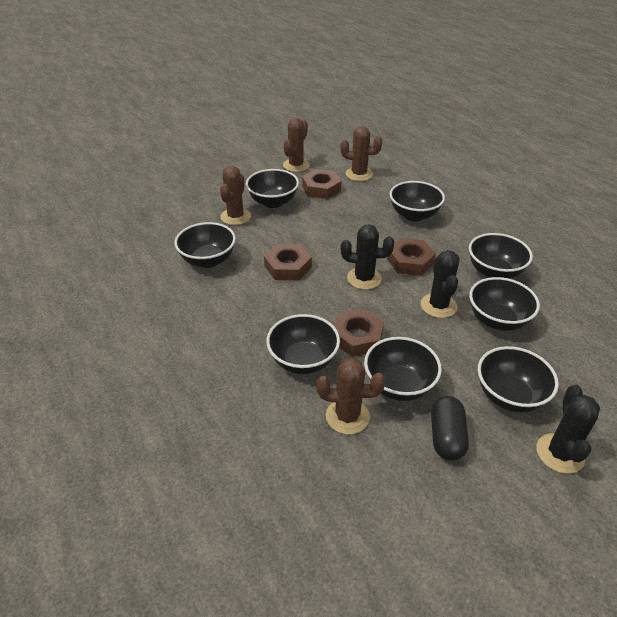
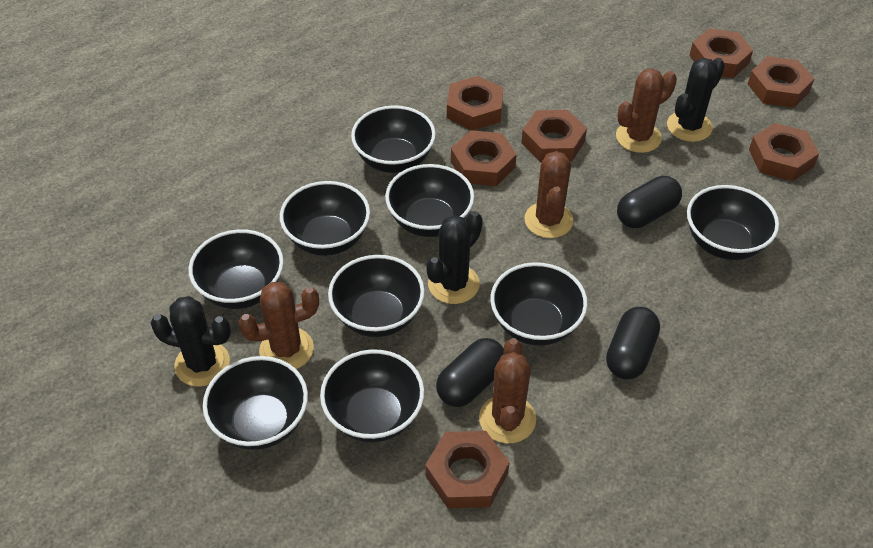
black bowl: [175,222,236,268] [246,169,299,208] [266,314,340,374] [364,337,442,401] [390,181,445,221] [469,233,533,279] [469,277,540,331] [478,346,559,412] = 8 -> [189,229,284,309] [203,356,308,450] [280,181,370,256] [320,350,424,442] [328,255,425,337] [351,105,436,173] [385,164,474,237] [490,262,588,346] [687,185,779,260] = 9
black capsule: [431,396,469,461] = 1 -> [436,338,504,407] [606,307,660,380] [617,176,682,228] = 3
brown nut: [264,244,312,281] [302,169,341,199] [334,308,384,357] [387,238,436,275] = 4 -> [425,431,510,508] [447,76,503,130] [451,130,517,186] [521,110,587,162] [689,29,753,78] [748,56,814,108] [749,123,819,181] = 7

